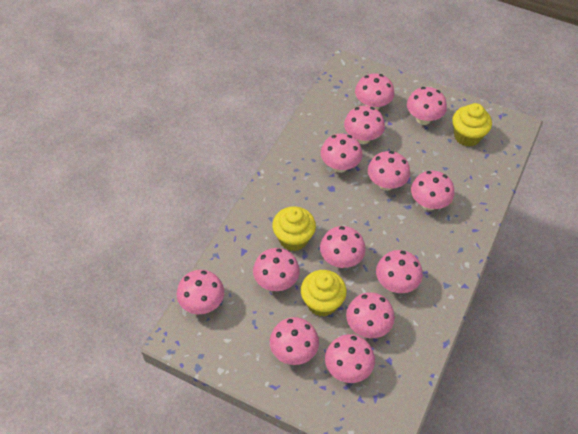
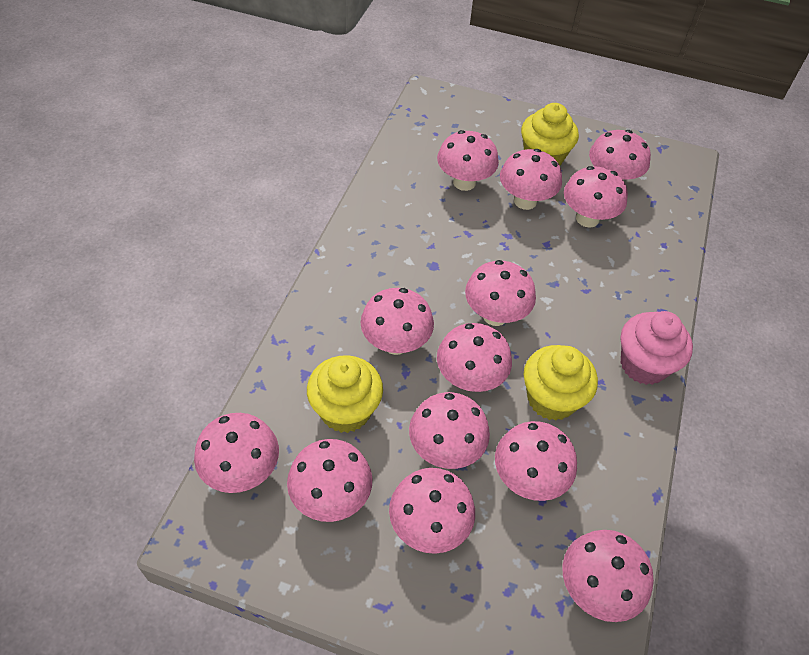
pink cupcake: none = 0 -> [621,311,693,385] = 1

